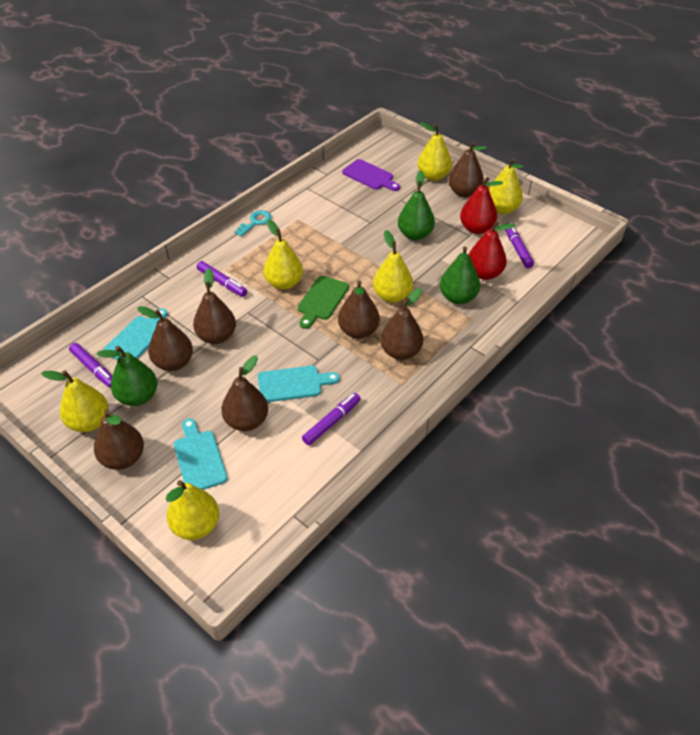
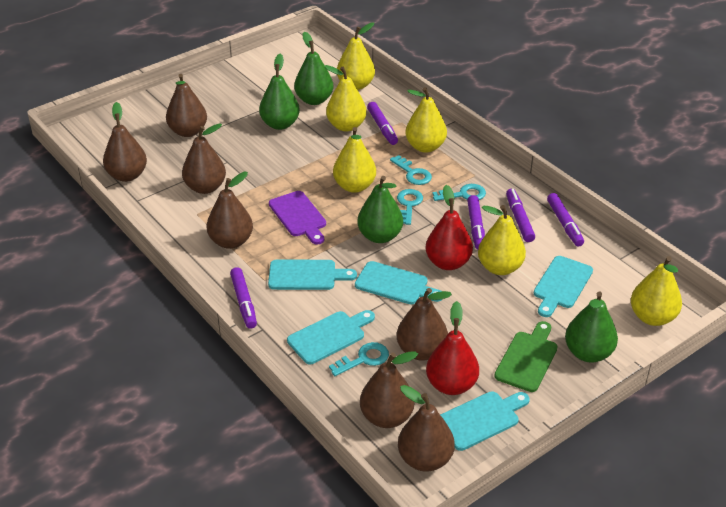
green pear: [96,346,157,406] [398,170,435,240] [440,246,480,304] = 3 -> [259,54,300,130] [294,32,333,105] [357,176,403,243] [565,292,618,363] = 4
purple marker: [69,343,112,388] [197,261,247,297] [302,393,360,445] [505,223,534,268] = 4 -> [230,267,257,329] [367,102,398,145] [467,195,485,250] [506,189,535,242] [547,193,584,247] = 5
turquoise cutting board: [103,308,168,360] [174,418,228,490] [258,366,340,402] = 3 -> [268,260,357,290] [287,310,375,365] [355,261,443,304] [440,391,530,451] [534,256,593,317] = 5
turquoise key: [234,210,271,237] = 1 -> [329,342,389,376] [390,155,432,185] [397,189,423,225] [433,184,486,201] = 4

